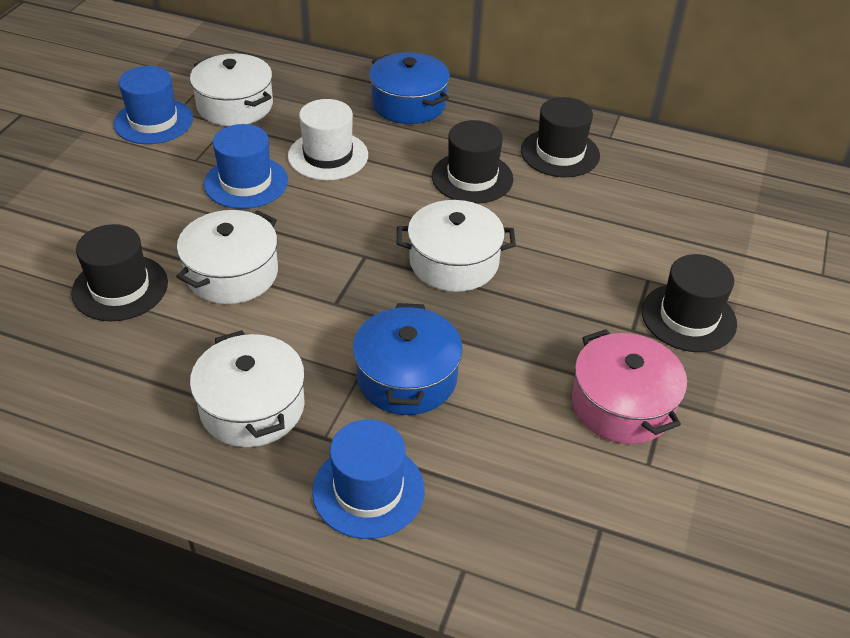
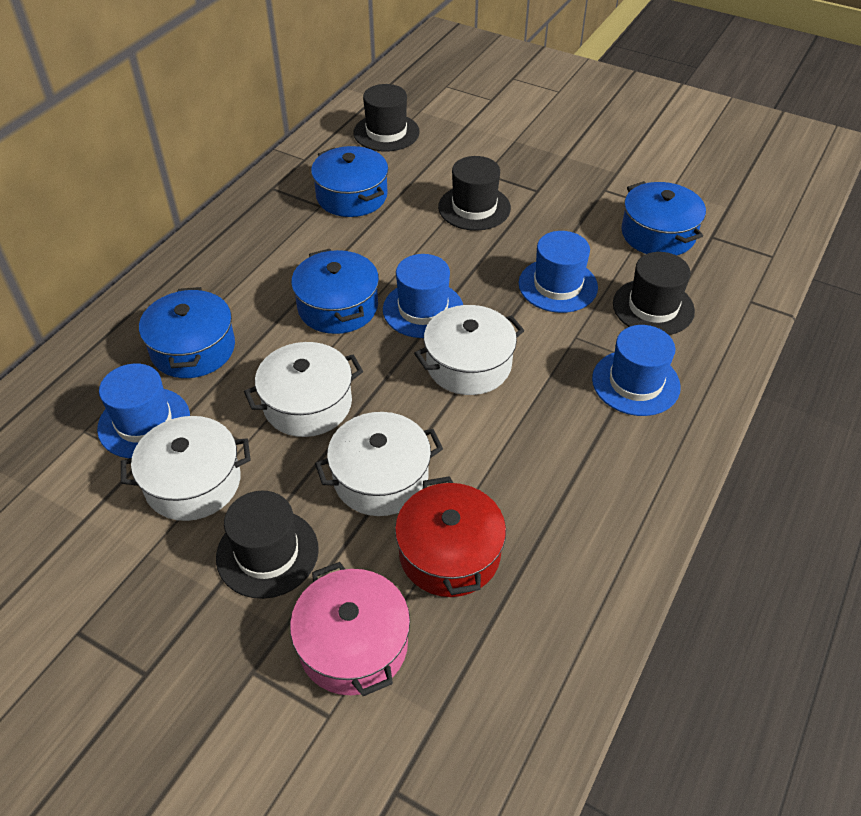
blue hat: [113,66,193,144] [204,124,288,209] [312,419,425,539] = 3 -> [97,363,190,458] [383,254,463,338] [519,231,598,313] [592,325,681,416] = 4
blue pot: [353,303,463,415] [369,52,450,124] = 2 -> [139,287,235,378] [291,249,379,334] [311,146,388,217] [621,181,706,256] = 4
red pot: none = 0 -> [395,476,506,597] = 1
white hat: [288,99,368,180] = 1 -> none = 0

